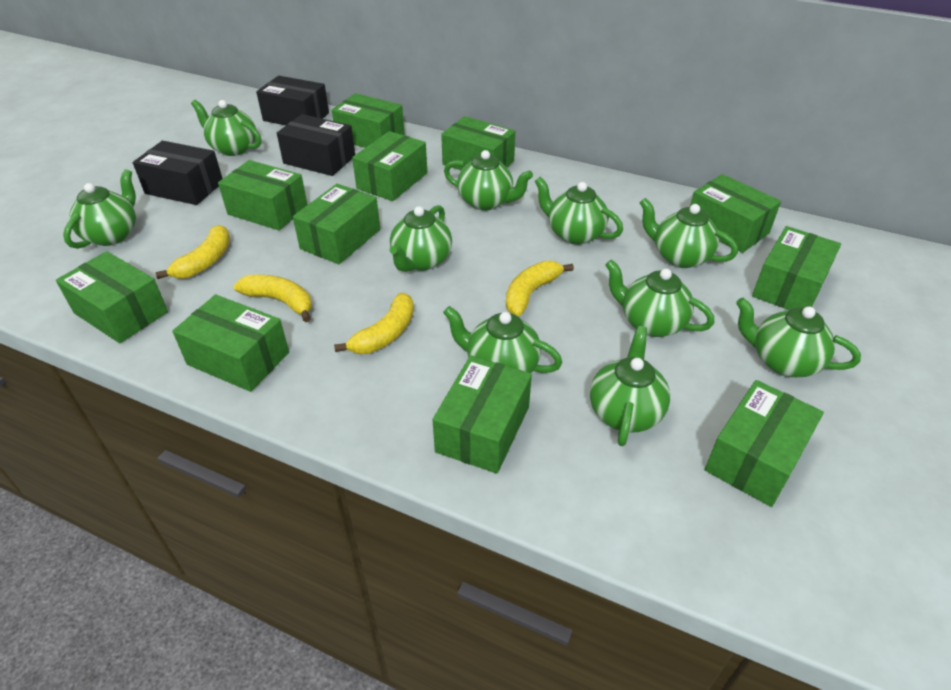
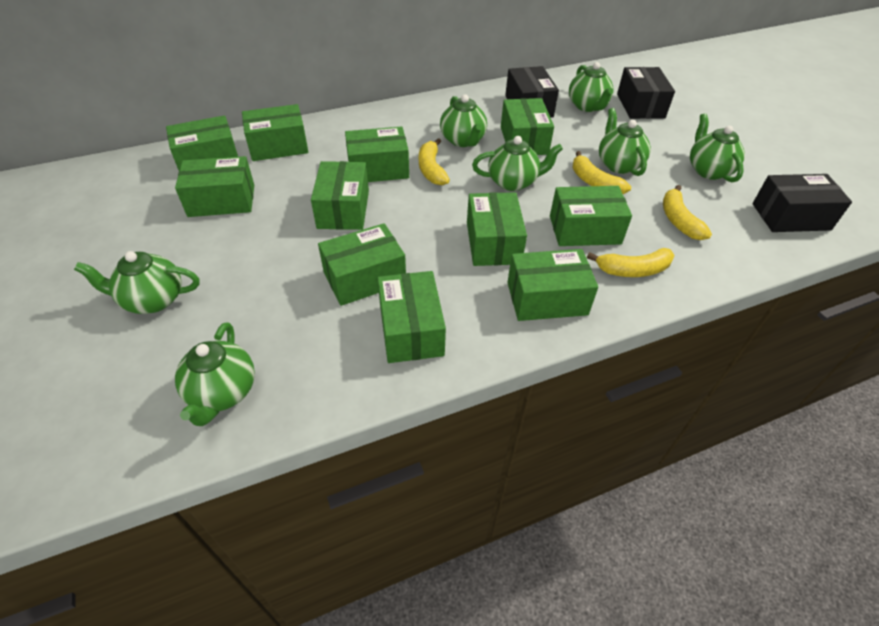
green teapot: [63,169,136,249] [191,100,261,156] [390,205,452,272] [443,306,562,373] [444,150,533,211] [535,177,623,245] [590,326,670,446] [605,260,714,337] [640,198,738,268] [736,298,861,377] = 10 -> [74,251,199,314] [175,322,255,426] [440,94,487,147] [472,136,563,191] [569,62,614,112] [599,108,651,176] [690,113,745,182] = 7

